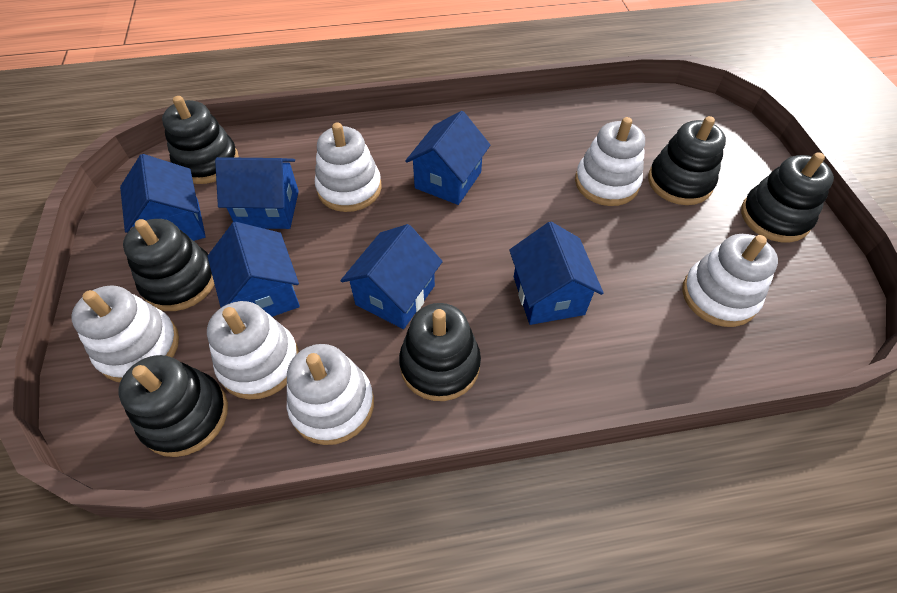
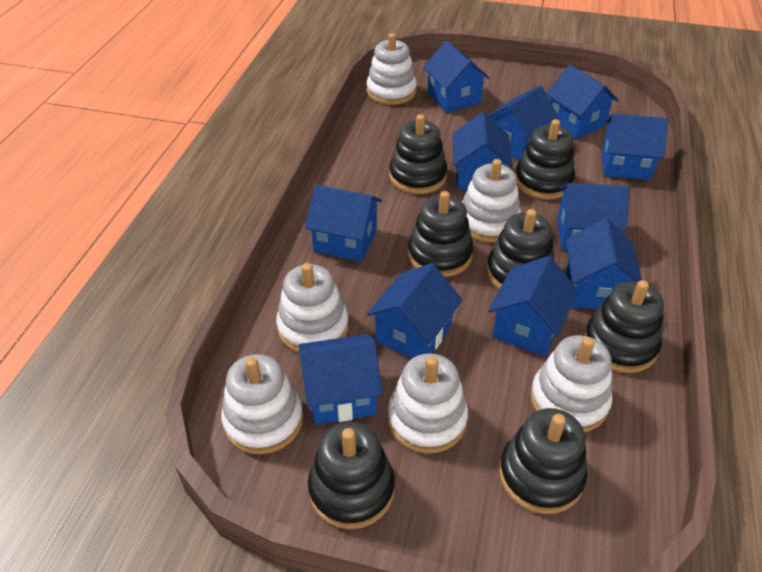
black stacking toy: [118,355,228,457] [123,219,215,311] [162,96,239,184] [399,303,481,401] [648,116,726,205] [741,152,834,243] = 6 -> [308,422,395,529] [389,114,447,194] [408,191,473,277] [487,209,554,289] [499,408,588,514] [516,119,575,199] [584,280,664,373] = 7
blue house: [120,154,206,241] [207,222,300,317] [215,157,299,229] [341,224,443,329] [405,111,490,205] [509,222,604,325] = 6 -> [298,334,383,425] [305,185,382,262] [367,263,462,359] [423,41,490,113] [452,112,513,190] [488,85,559,161] [488,256,578,357] [546,65,618,139] [557,183,629,251] [566,218,642,309] [601,113,668,180] = 11

